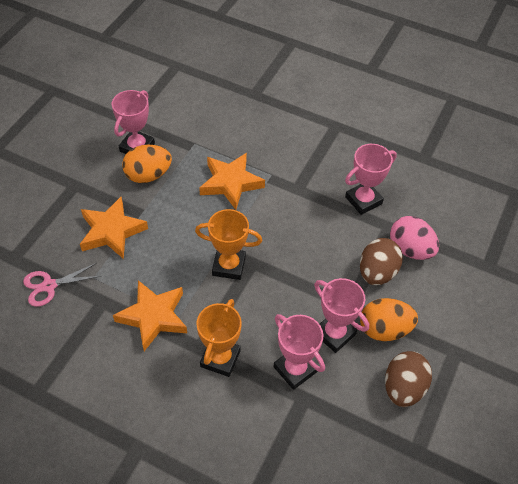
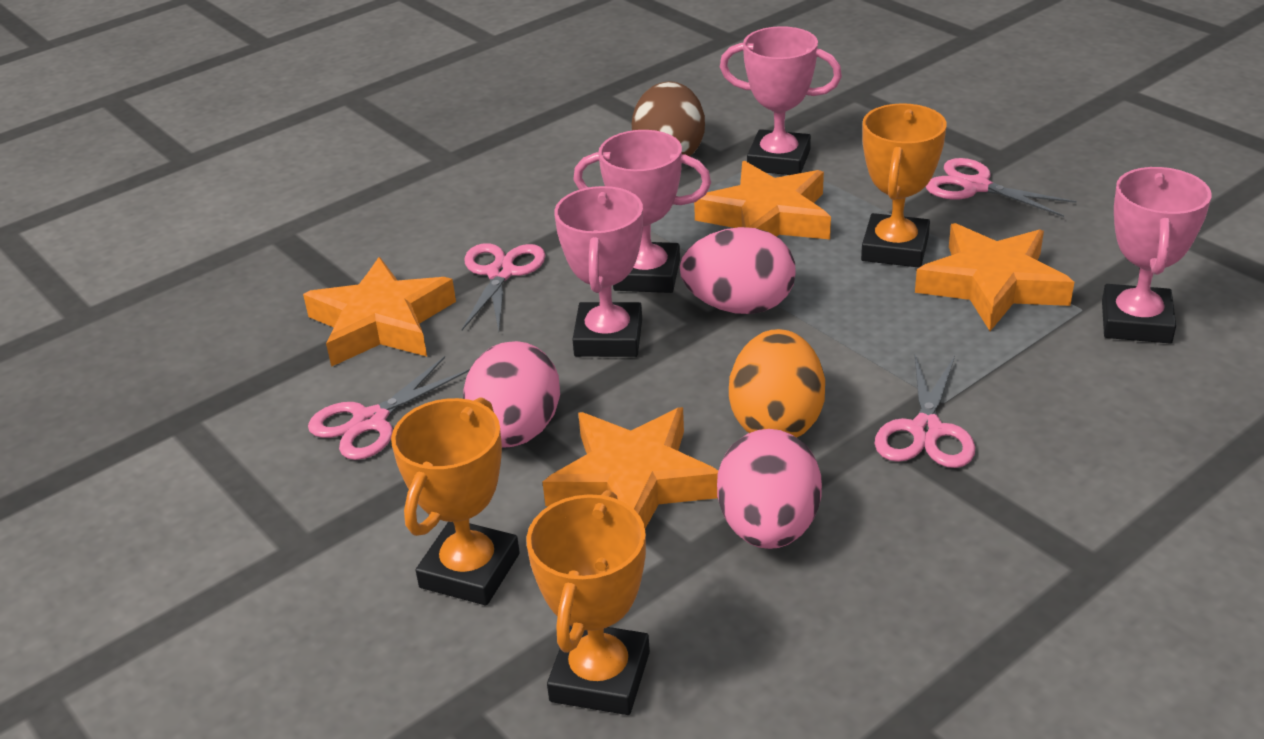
brown egg: [360,238,403,285] [385,351,432,407] = 2 -> [632,81,705,156] = 1
orange egg: [122,145,172,183] [360,298,418,341] = 2 -> [729,329,825,438] = 1
orange star: [80,197,148,259] [113,280,187,351] [199,153,265,210] = 3 -> [303,257,456,367] [543,407,718,529] [694,161,831,240] [915,223,1074,331] = 4
orange trophy: [195,209,262,280] [196,299,242,377] = 2 -> [391,397,520,606] [526,490,650,715] [861,103,946,268] = 3
pink egg: [390,216,439,260] = 1 -> [463,341,560,448] [680,227,796,314] [717,429,822,549] = 3
pink scissors: [23,263,101,307] = 1 -> [308,356,470,460] [462,243,546,331] [874,355,975,468] [926,158,1076,217] = 4

